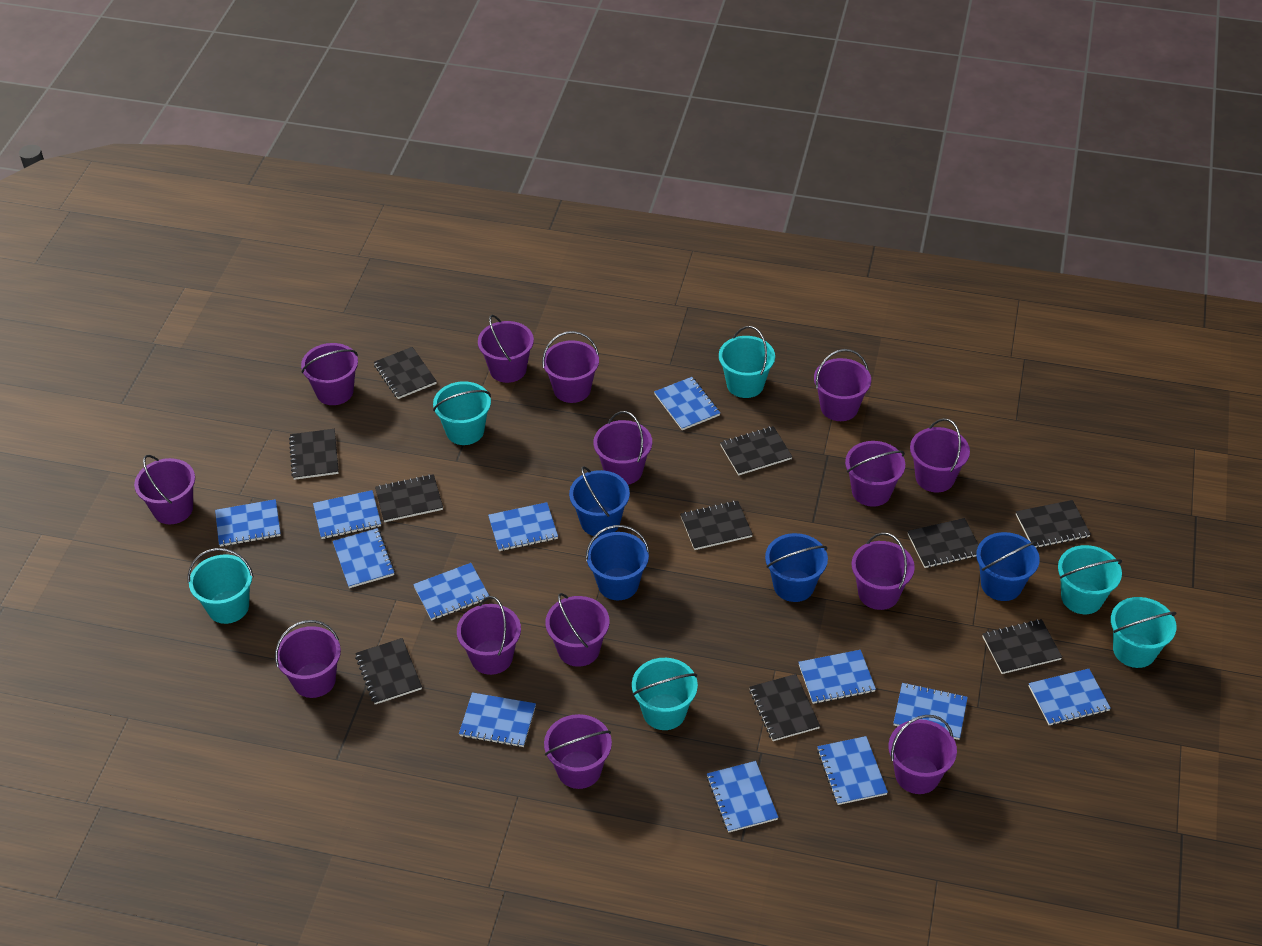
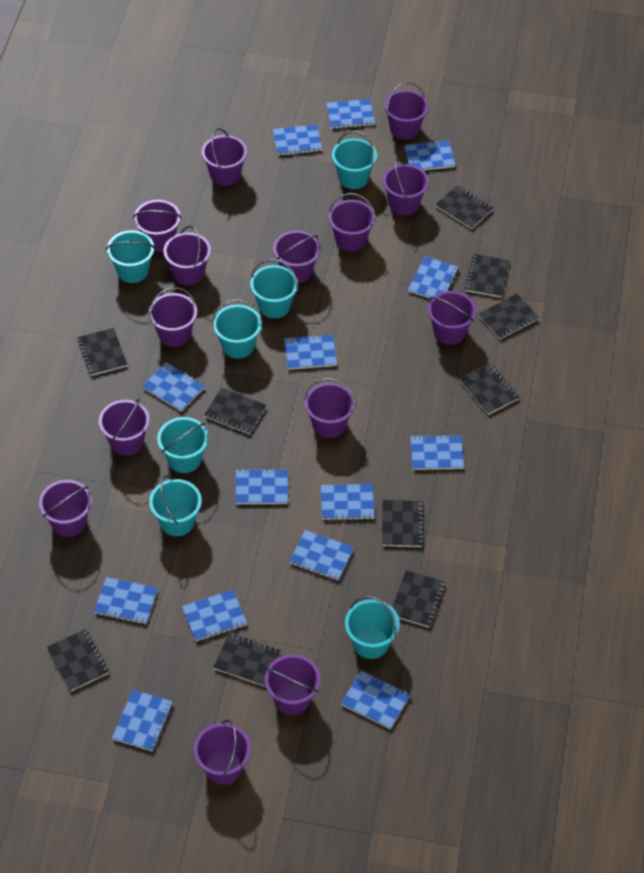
blue bucket: [569,466,630,537] [586,525,649,600] [765,533,828,602] [976,532,1040,601] = 4 -> none = 0
blue notebook: [215,499,281,547] [313,490,381,539] [333,528,395,588] [413,563,489,621] [459,692,536,747] [488,502,558,551] [654,377,720,430] [707,761,779,833] [798,650,876,704] [817,736,888,805] [893,683,968,740] [1029,669,1111,725] = 12 -> [94,577,158,624] [112,689,173,751] [142,362,205,412] [182,590,247,641] [235,469,288,504] [272,124,323,156] [284,334,337,370] [289,530,354,581] [321,484,375,520] [326,99,375,129] [341,670,411,729] [404,140,455,170] [408,256,459,298] [410,434,464,470] = 14
turquoise bucket: [188,548,254,624] [433,381,491,445] [632,658,698,730] [719,326,775,398] [1058,545,1122,614] [1111,597,1177,668] = 6 -> [106,230,155,283] [149,475,202,536] [157,417,209,473] [212,299,262,359] [250,259,298,318] [332,131,377,189] [345,596,400,659] = 7

